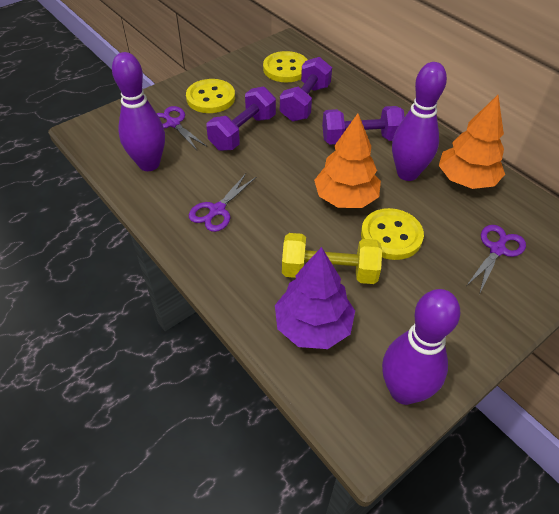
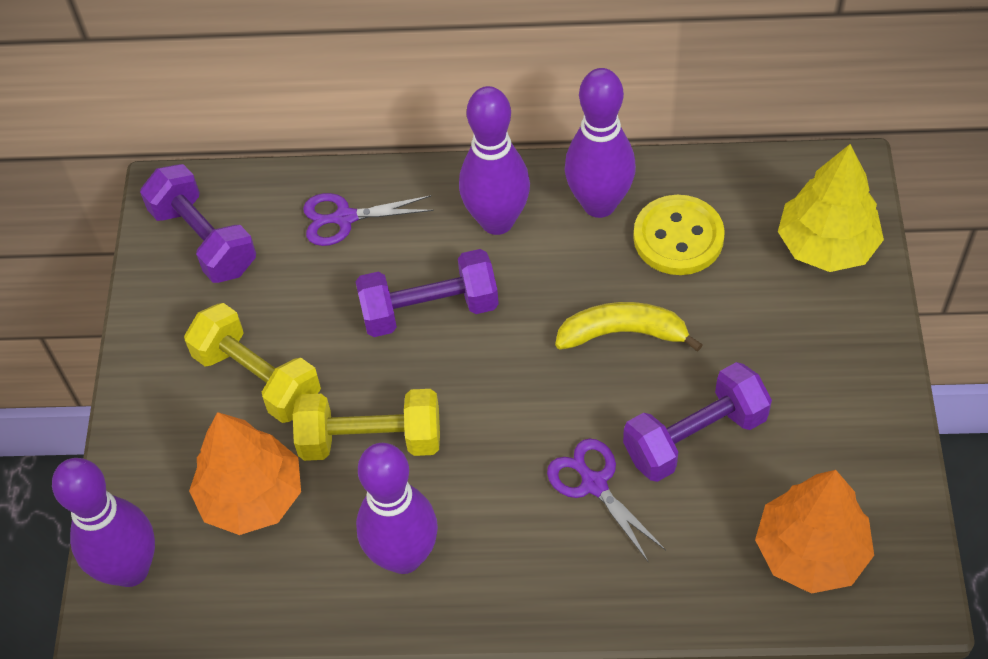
purple bowling pin: [112,52,165,171] [382,289,460,405] [392,62,447,181] = 3 -> [52,458,155,587] [356,443,438,574] [459,86,530,235] [565,68,636,218] = 4
purple scissors: [157,106,206,150] [189,174,256,232] [467,225,526,292] = 3 -> [303,193,434,246] [547,439,666,561] = 2
purple tree: [275,247,355,349] = 1 -> none = 0
yellow banana: none = 0 -> [555,302,703,351] = 1
yellow button: [186,79,235,113] [263,51,307,83] [361,208,424,260] = 3 -> [633,195,725,275] = 1
yellow dumbbell: [282,233,382,284] = 1 -> [184,303,321,423] [293,389,440,461] = 2
yellow tree: none = 0 -> [778,144,884,272] = 1

